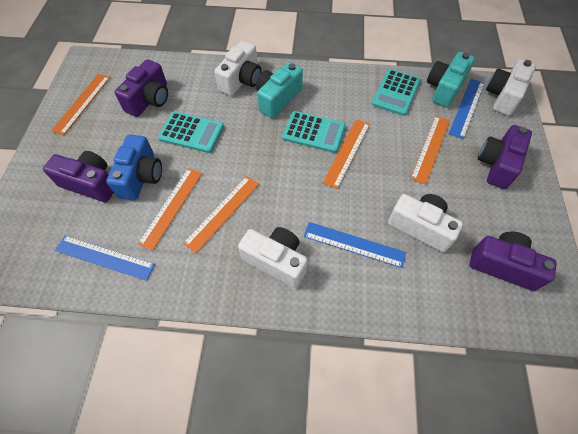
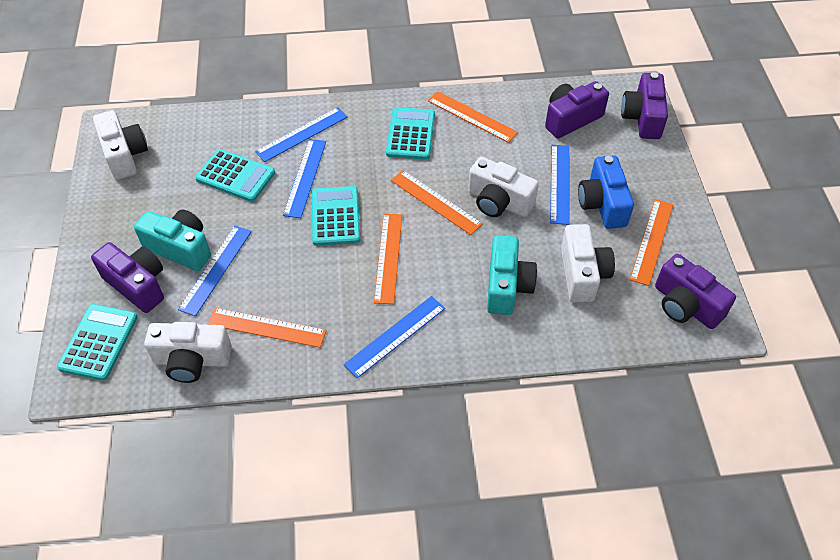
blue ruler: [55,236,155,281] [304,222,406,268] [449,79,485,139] = 3 -> [178,226,252,316] [255,107,348,162] [283,139,326,218] [343,296,445,378] [550,145,570,225] = 5
turquoise calculator: [158,111,224,153] [282,111,346,153] [372,69,421,116] = 3 -> [57,304,138,381] [195,149,275,202] [312,186,360,246] [386,107,435,160] = 4

